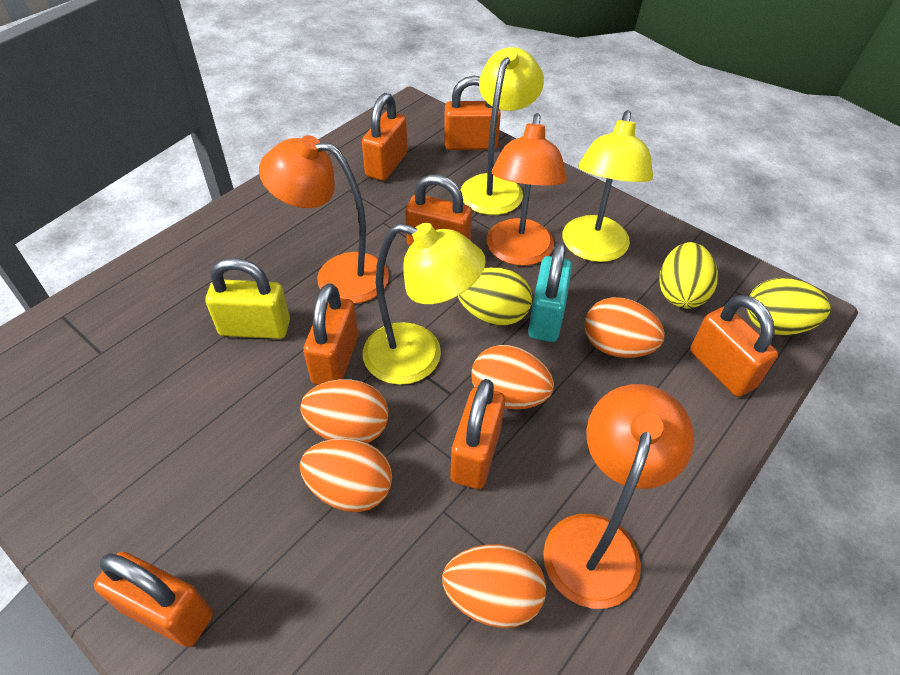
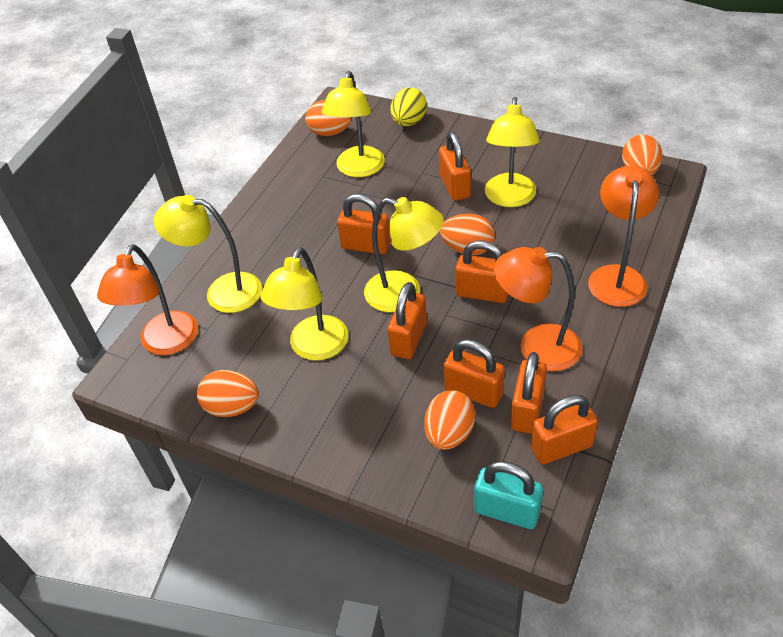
yellow egg: [458,267,532,325] [659,242,718,309] [747,278,831,335] = 3 -> [391,88,427,126] = 1
yellow lamp: [363,223,486,385] [461,47,544,215] [562,110,653,262] = 3 -> [154,195,262,313] [260,247,348,361] [322,71,385,177] [364,197,444,312] [485,97,540,207] = 5
yellow padlock: [206,258,290,339] = 1 -> none = 0

